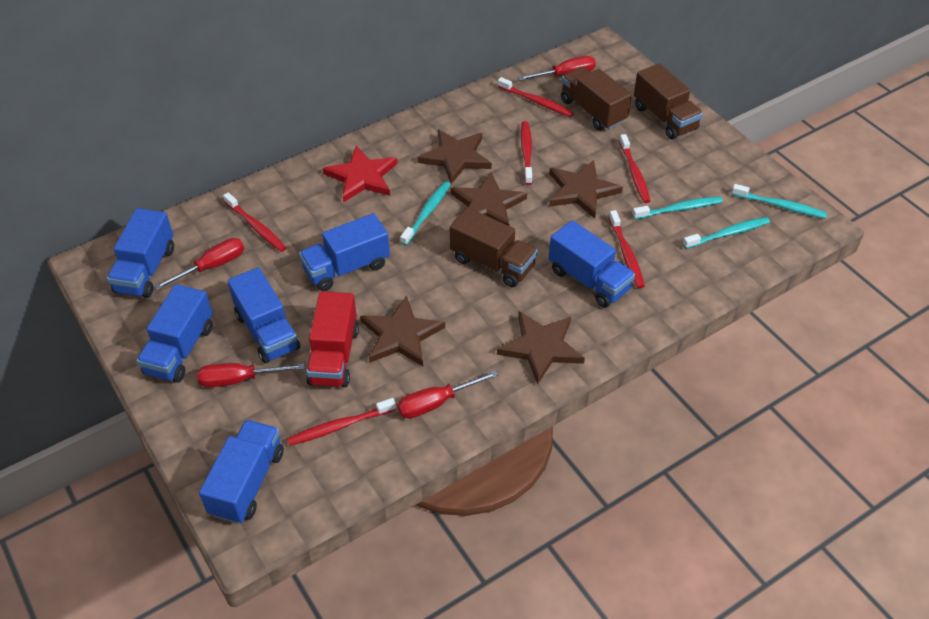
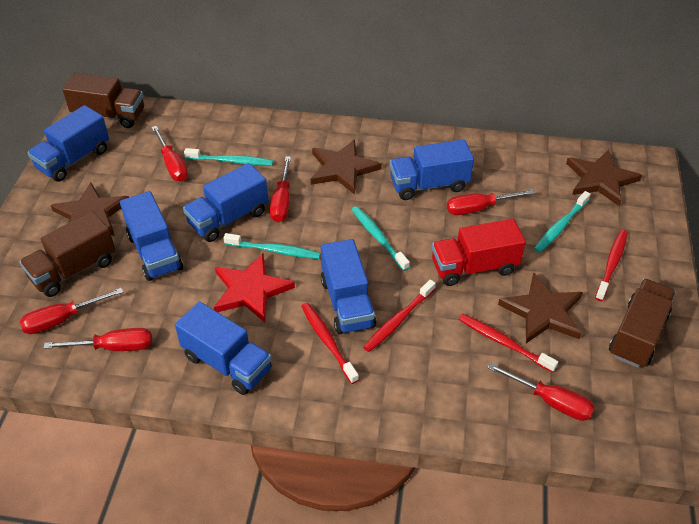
brown star: [360,295,445,366] [418,129,492,184] [451,172,527,226] [497,311,585,385] [549,160,623,219] = 5 -> [50,182,129,236] [311,139,382,195] [498,273,583,343] [566,150,642,206] = 4
red screwdriver: [154,238,244,290] [197,363,305,387] [398,370,498,419] [518,56,596,81] = 4 -> [20,288,123,334] [44,328,152,351] [152,126,188,182] [270,156,291,222] [447,189,535,215] [487,363,595,421] = 6
red toothbrush: [223,192,286,252] [287,398,396,446] [498,77,574,117] [521,121,533,185] [609,210,645,288] [619,134,650,203] = 6 -> [301,303,359,384] [363,280,436,352] [459,314,558,373] [595,230,628,301] = 4

